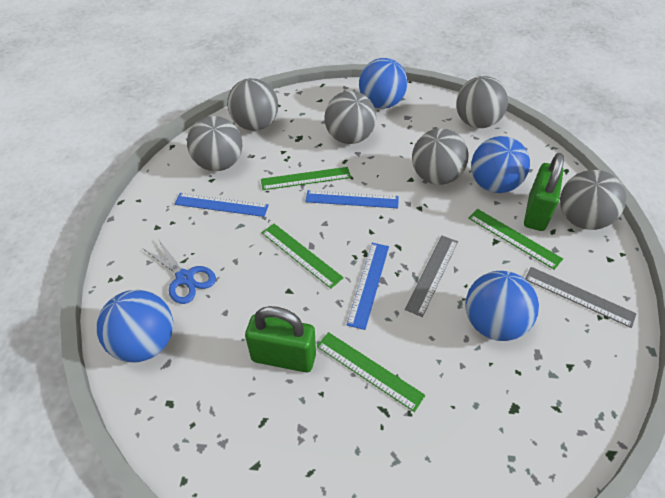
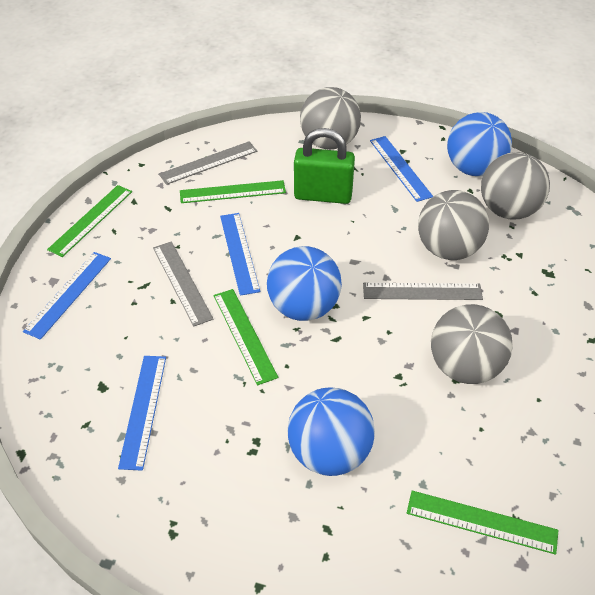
blue ball: [97,290,173,362] [359,58,408,109] [466,271,539,341] [471,136,530,193] = 4 -> [267,246,342,321] [288,388,375,476] [447,112,512,176] = 3
blue ruler: [175,193,269,217] [305,190,399,208] [347,243,389,330] = 3 -> [23,252,111,340] [118,356,166,471] [220,213,260,296] [370,136,433,202] = 4
blue scissors: [142,239,216,304] = 1 -> none = 0
green padlock: [245,306,316,373] [524,153,564,231] = 2 -> [294,128,355,204] = 1
grey ball: [187,116,243,171] [227,78,278,131] [324,91,376,144] [412,128,469,185] [456,76,508,128] [560,170,626,230] = 6 -> [300,87,361,150] [418,190,489,260] [431,304,512,384] [481,152,550,219] = 4
grey ruler: [405,236,458,317] [525,267,637,328] = 2 -> [153,241,214,326] [159,142,257,185] [363,283,483,300] = 3

